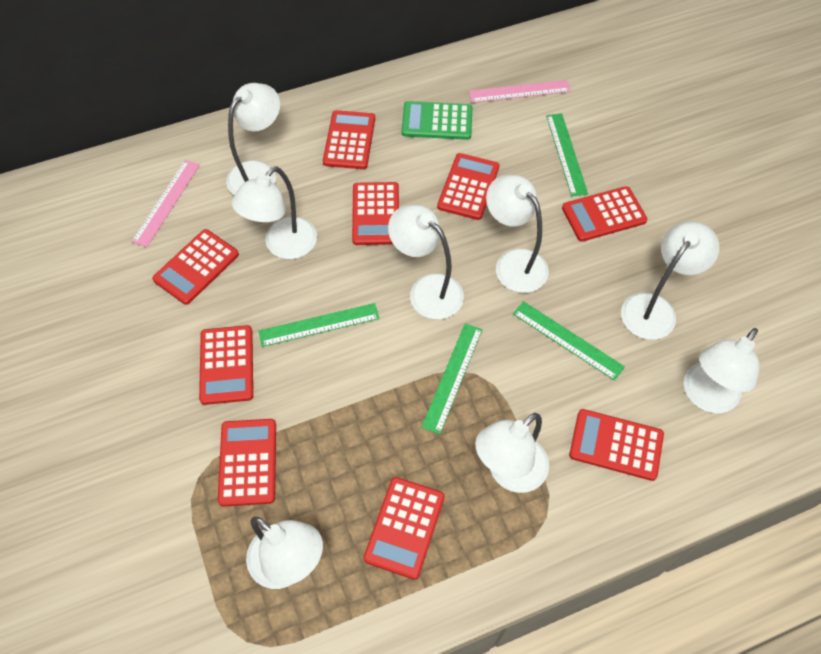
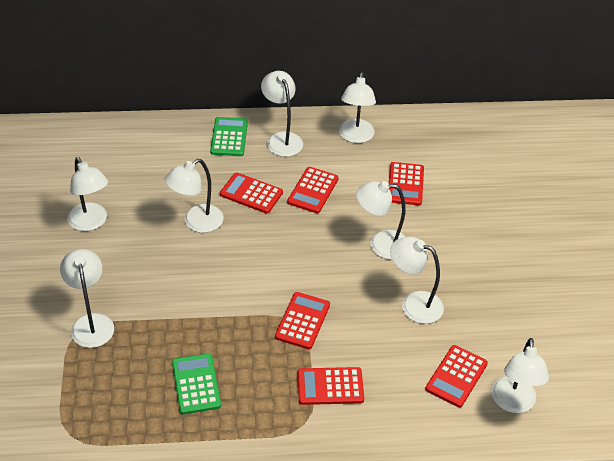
green calculator: [402,101,473,140] = 1 -> [172,353,221,414] [210,117,248,156] = 2
green ruler: [258,303,380,347] [422,323,483,434] [513,301,625,381] [546,113,588,197] = 4 -> none = 0
pink ruler: [131,160,200,247] [469,80,571,103] = 2 -> none = 0
red calculator: [152,229,239,305] [199,325,253,405] [218,419,276,507] [323,110,375,169] [352,182,399,245] [364,477,445,580] [437,153,499,220] [562,186,647,242] [569,409,664,481] = 9 -> [220,172,283,214] [275,292,330,349] [287,167,339,213] [297,367,364,405] [389,162,424,205] [425,345,488,408] = 6

